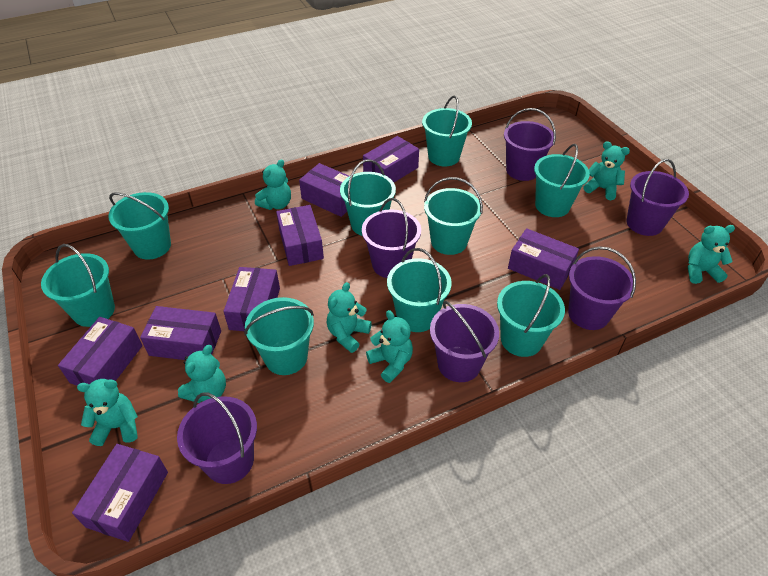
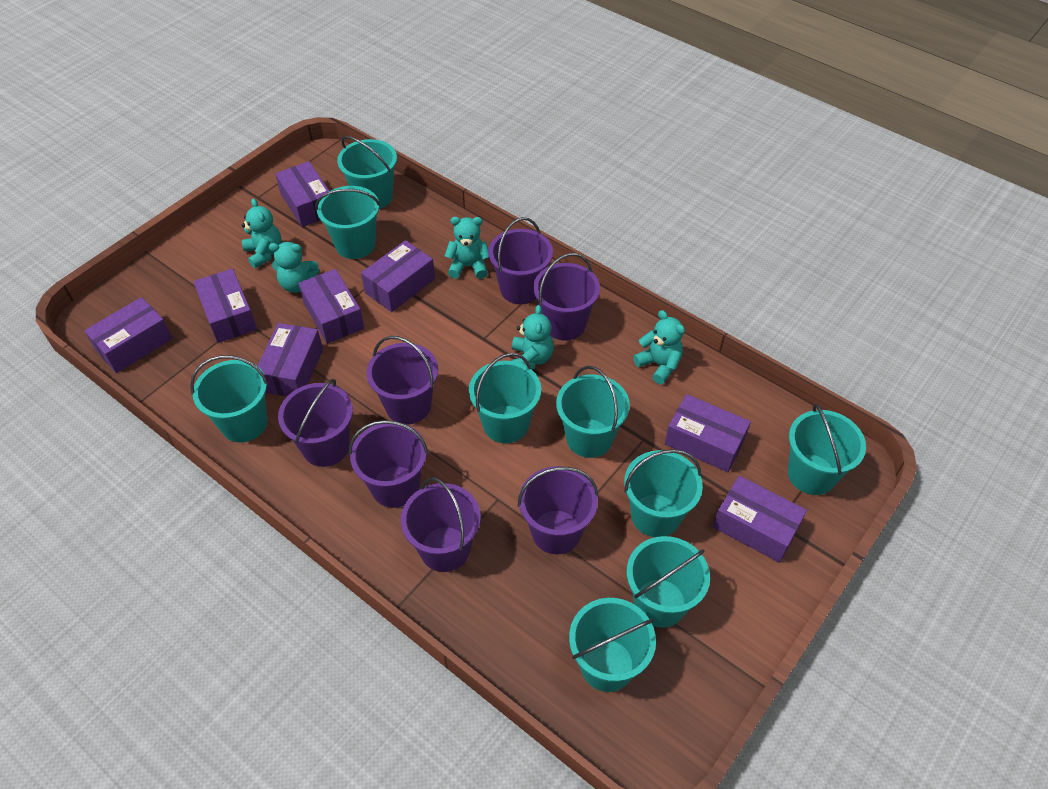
purple bucket: [177,392,257,484] [362,198,421,278] [430,301,499,382] [504,108,556,181] [568,246,636,330] [626,159,689,236] = 6 -> [278,379,353,467] [349,420,428,508] [367,336,438,425] [401,477,481,572] [488,217,553,304] [518,466,599,554] [533,253,600,340] = 7
turquoise teddy bear: [77,379,138,446] [178,345,226,403] [255,159,291,210] [327,282,372,353] [366,310,413,383] [584,141,630,200] [688,225,735,284] = 7 -> [242,198,282,268] [269,242,320,293] [445,217,489,279] [512,305,554,369] [633,310,685,384] = 5

